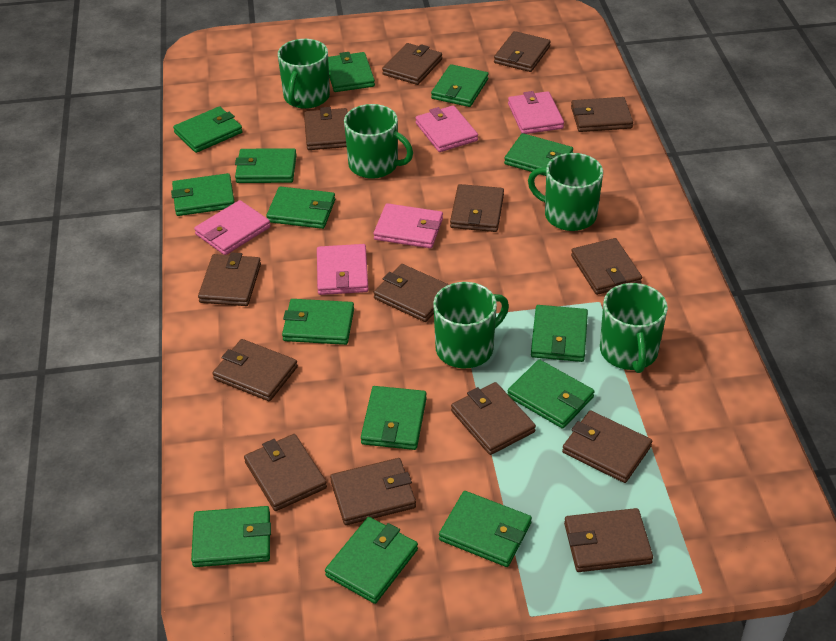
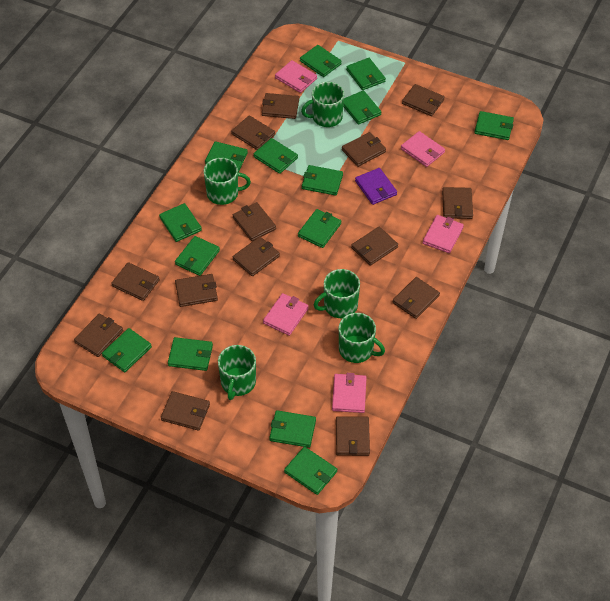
purple wallet: none = 0 -> [355,168,397,205] = 1

